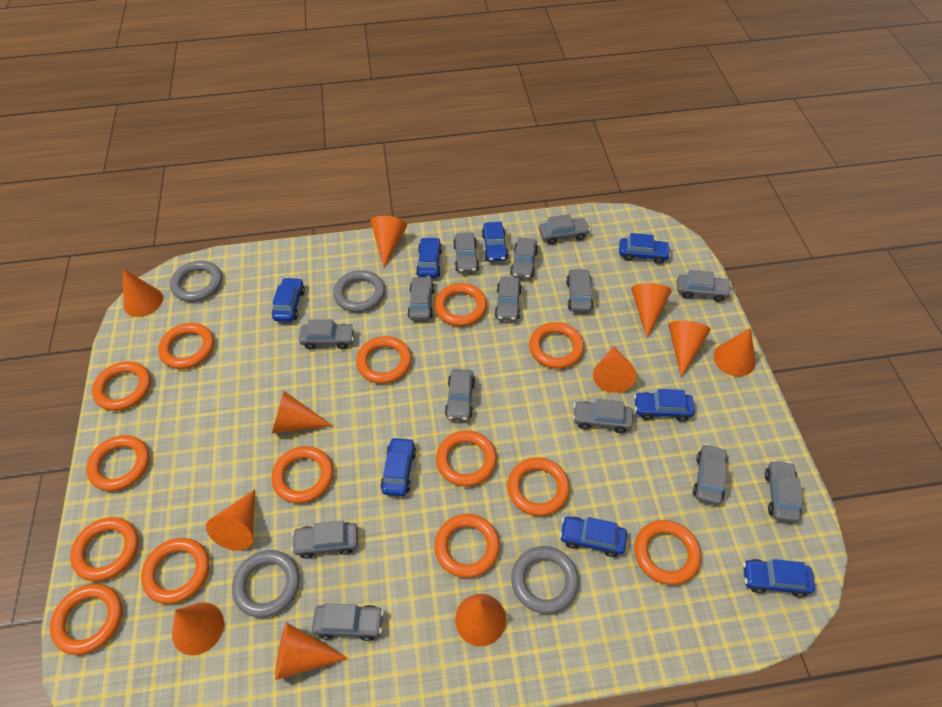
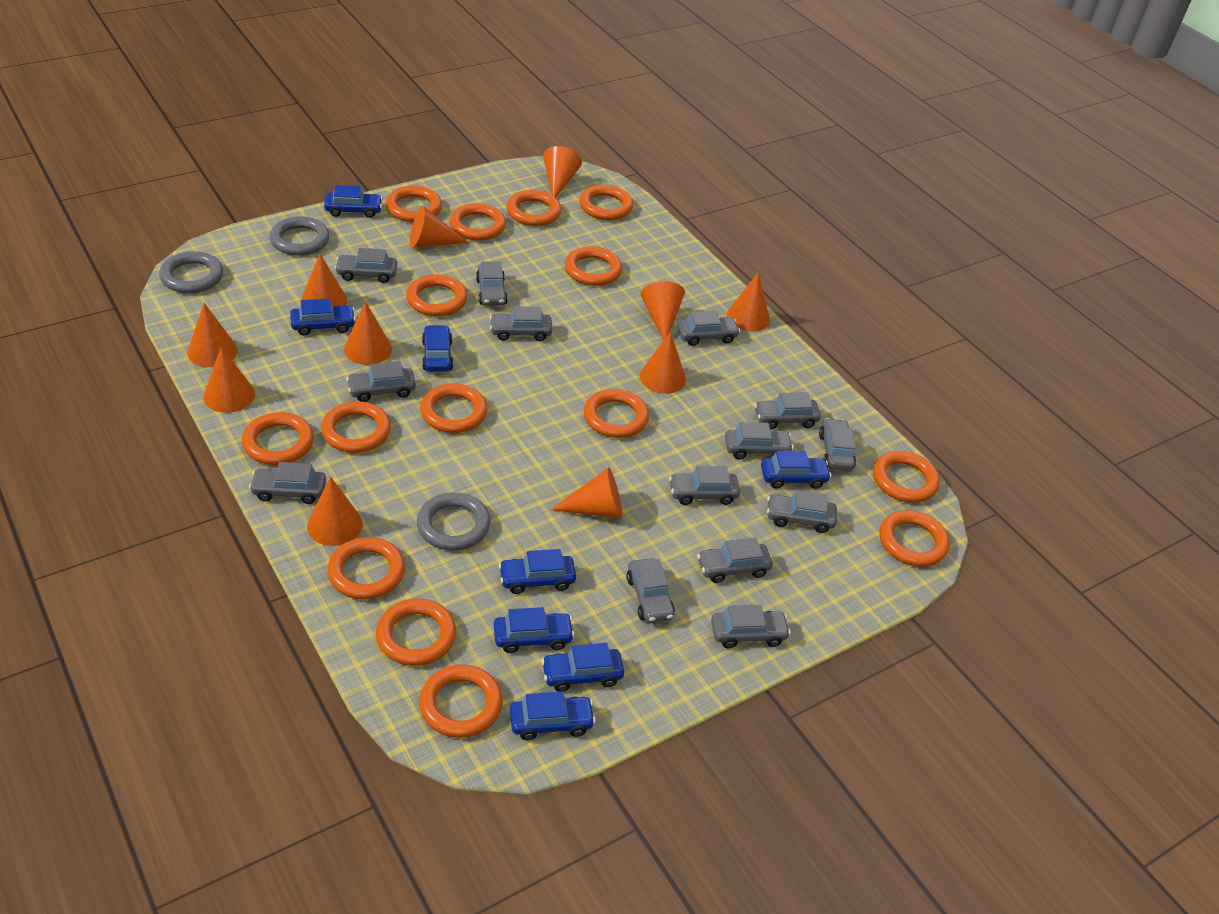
grey ring: [170,261,222,302] [232,550,300,618] [333,270,385,312] [511,546,579,614] = 4 -> [159,251,223,293] [269,216,330,256] [417,493,490,550] = 3
orange ring: [50,584,123,655] [70,517,139,581] [86,435,150,491] [92,361,151,411] [141,538,210,604] [158,323,214,369] [271,446,333,504] [356,336,412,384] [434,283,487,326] [434,514,500,578] [436,430,497,487] [507,457,570,516] [529,322,584,369] [634,520,701,585] = 14 -> [242,412,314,465] [321,401,391,453] [327,537,405,599] [376,598,456,666] [386,186,442,222] [406,274,467,316] [419,665,503,738] [420,383,488,433] [449,203,506,241] [506,190,562,226] [565,246,622,286] [579,185,633,220] [584,389,649,438] [873,451,940,503] [879,510,950,567] = 15

